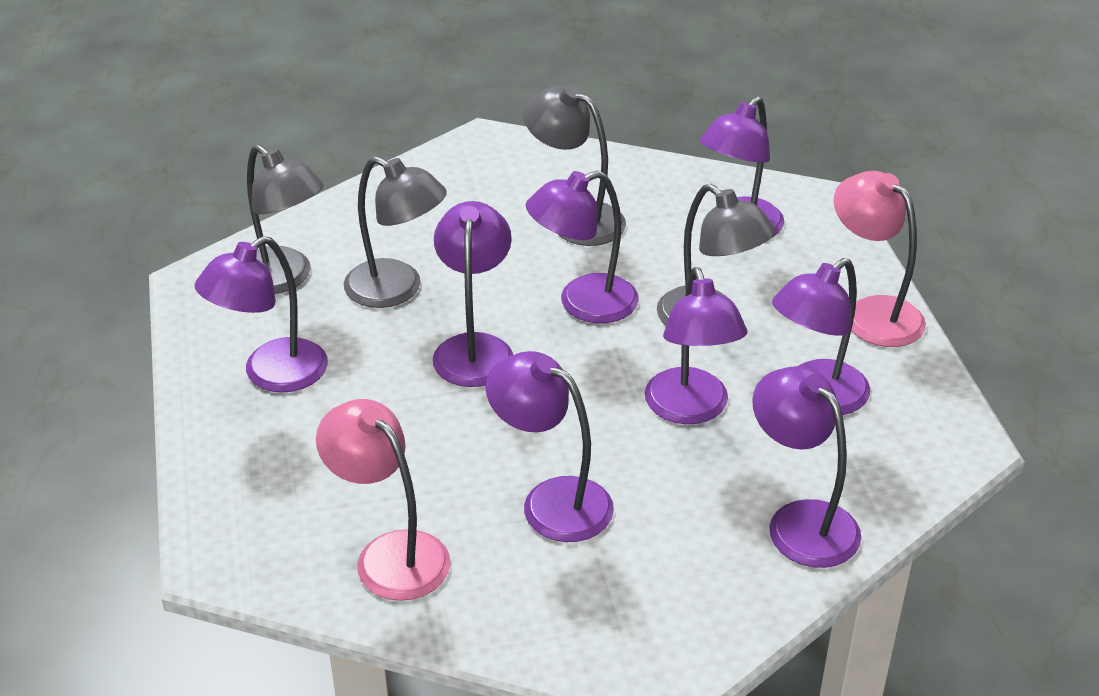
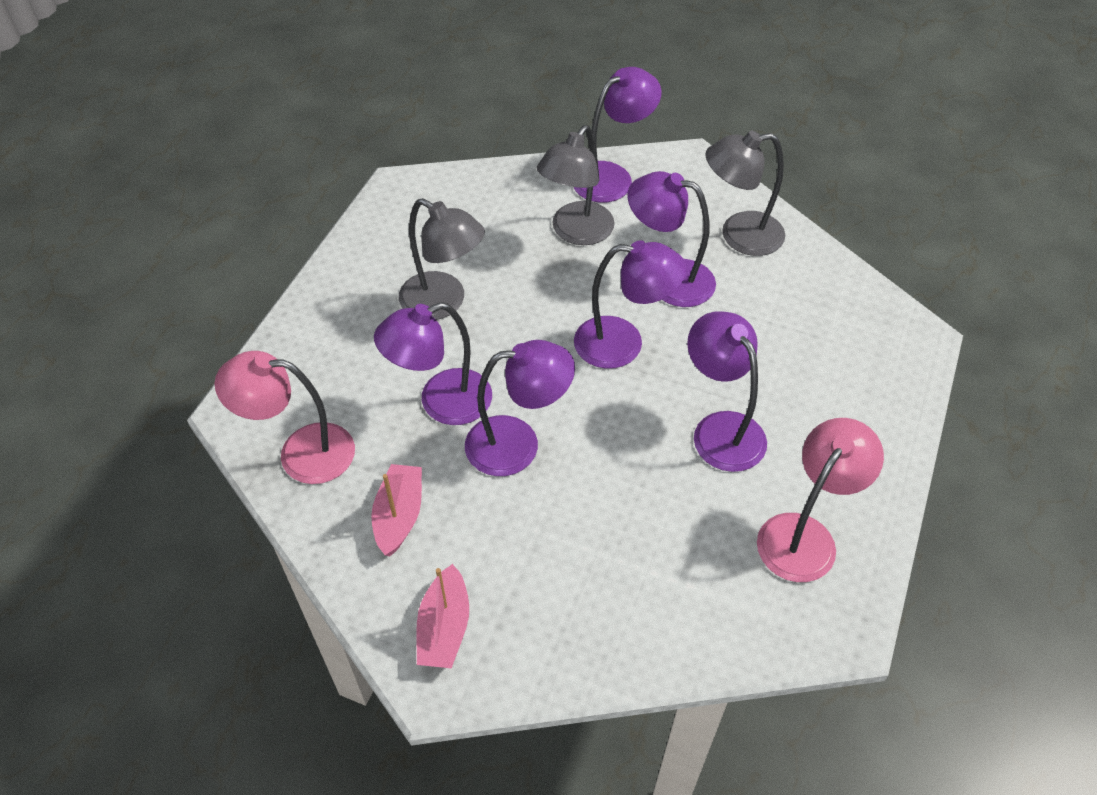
grey lamp: [247,145,324,294] [344,156,447,308] [523,85,626,246] [657,184,776,325] = 4 -> [399,198,485,320] [537,125,615,245] [705,131,785,256] = 3
pink boat: none = 0 -> [371,464,422,556] [416,564,469,668] = 2
purple lamp: [195,236,328,393] [433,201,513,387] [485,351,614,542] [526,170,639,323] [645,267,747,424] [700,96,784,237] [752,366,861,568] [772,258,870,415] = 8 -> [374,302,492,425] [465,340,575,476] [574,67,662,203] [574,240,687,369] [627,171,716,307] [687,311,767,472] = 6

